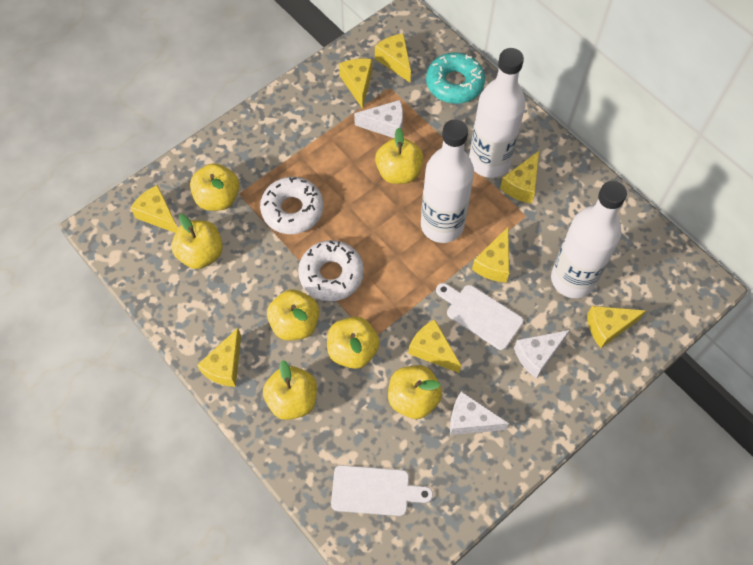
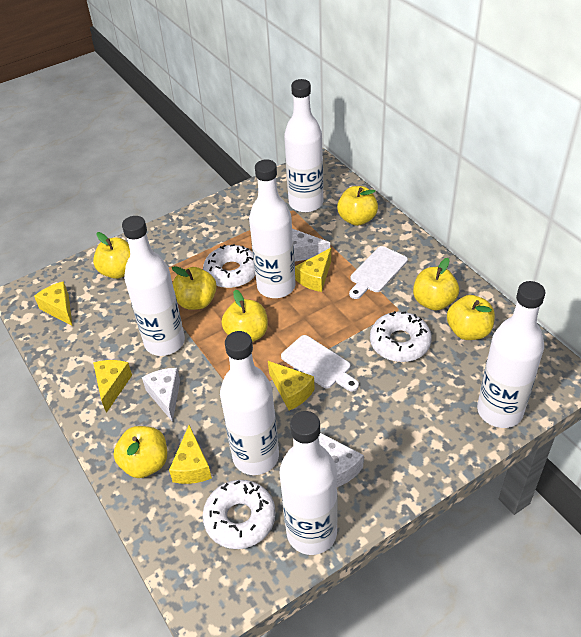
turquoise donut: [426,52,485,104] = 1 -> none = 0
white bottle: [421,119,474,243] [469,48,526,178] [551,181,627,298] = 3 -> [122,216,185,356] [220,331,279,475] [249,159,296,298] [279,411,338,555] [284,79,324,213] [477,281,545,428] = 6
white donut: [260,177,323,234] [298,240,364,301] = 2 -> [203,244,255,288] [203,480,276,549] [370,311,432,362] = 3
yellow cheese: [131,185,178,233] [197,328,241,387] [339,59,372,109] [375,33,411,83] [408,319,461,373] [472,227,509,282] [500,151,539,204] [587,306,647,348] = 8 -> [34,281,72,326] [93,360,132,413] [169,425,212,484] [268,361,315,410] [295,248,331,292] = 5

